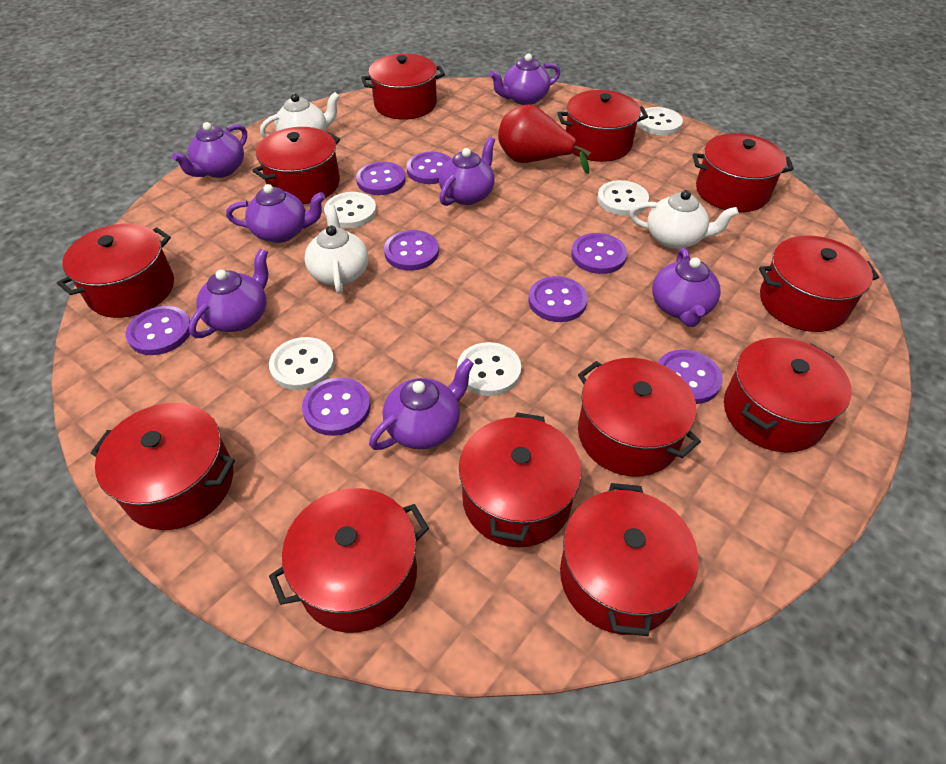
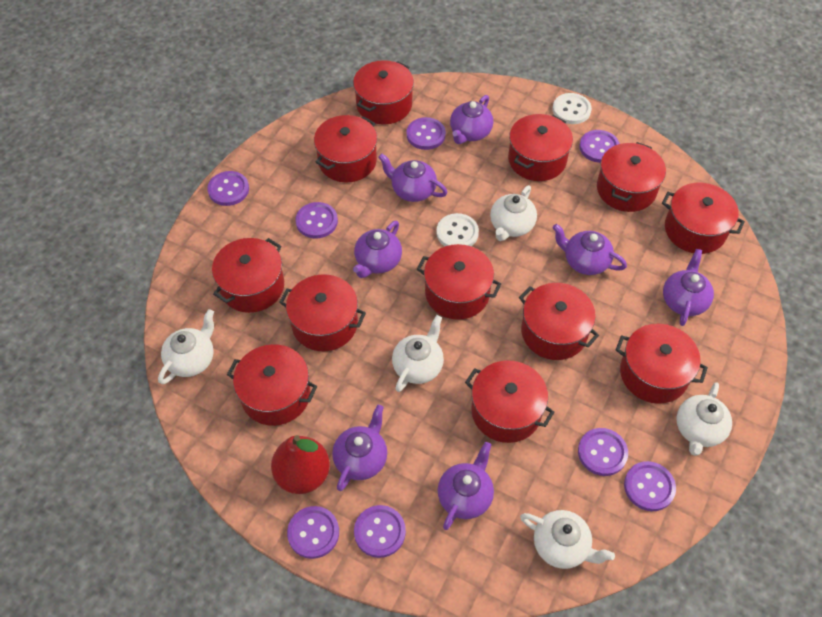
white button: [269,337,335,390] [324,192,376,228] [457,342,521,396] [597,180,649,216] [637,107,683,135] = 5 -> [436,213,479,246] [553,93,592,124] = 2
white teapot: [260,92,340,138] [304,205,368,294] [629,190,739,249] = 3 -> [158,309,214,384] [392,315,444,392] [490,185,537,241] [520,510,615,569] [676,382,732,456] = 5

